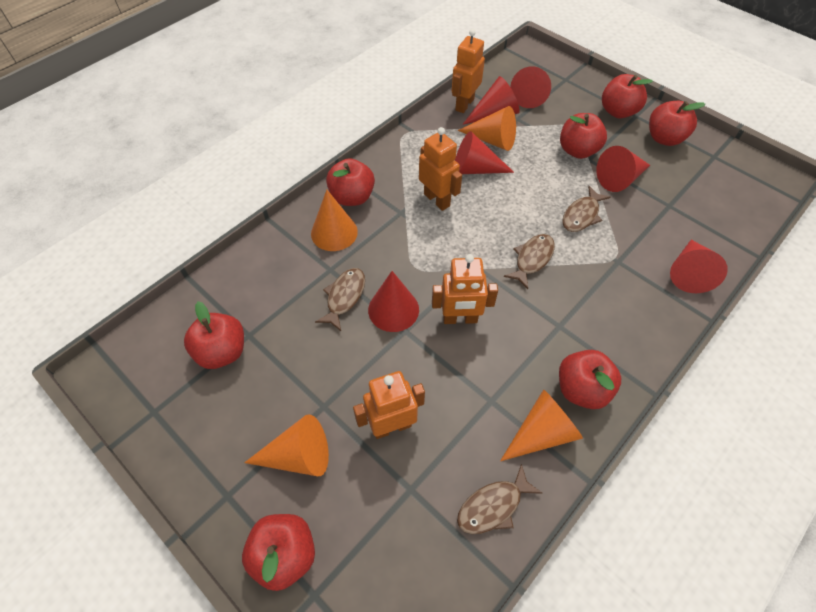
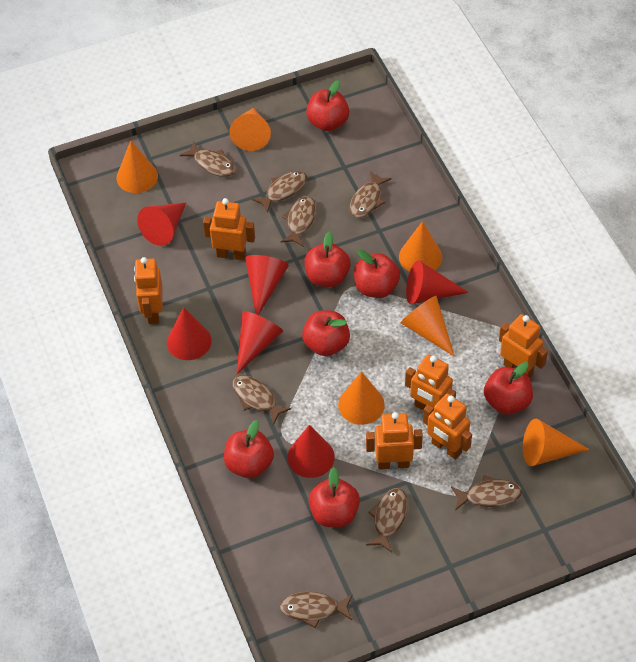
brown fish: [315,268,365,331] [457,464,542,534] [504,234,555,289] [563,186,611,232] = 4 -> [180,141,236,177] [232,375,291,425] [252,171,307,213] [280,592,353,628] [281,196,316,247] [350,171,391,218] [366,488,408,553] [451,475,522,511] = 8
orange cone: [244,414,329,476] [311,190,358,251] [458,106,516,151] [500,390,583,461] = 4 -> [116,140,158,193] [229,108,271,151] [338,371,385,425] [399,221,442,272] [401,296,455,357] [523,419,590,466] = 6
orange robot: [353,371,425,439] [419,127,462,211] [432,254,498,324] [452,29,485,113] = 4 -> [134,257,163,324] [203,198,255,260] [366,412,423,469] [405,354,456,410] [423,393,472,460] [499,314,548,378] = 6

